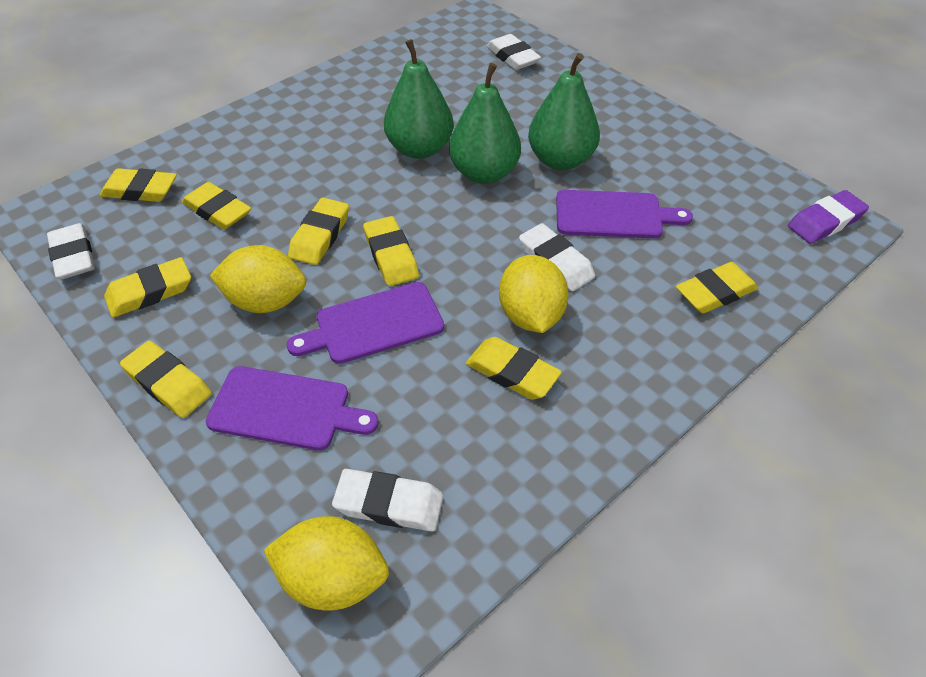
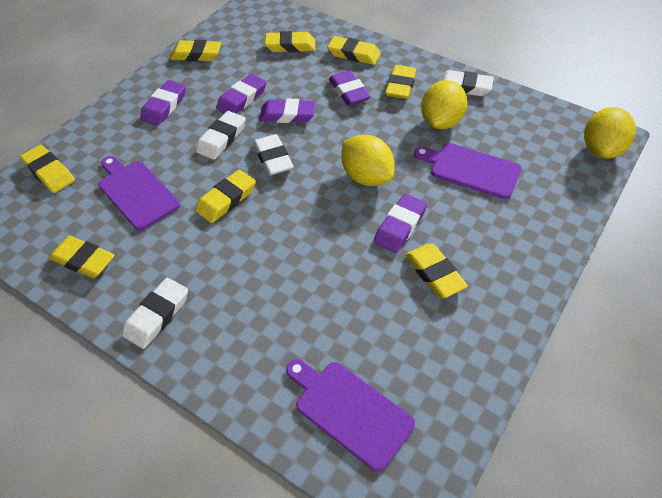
green pear: [384,39,454,159] [449,63,521,184] [528,53,600,170] = 3 -> none = 0
purple eraser: [788,190,869,244] = 1 -> [140,80,186,125] [216,74,267,114] [259,99,316,123] [329,70,371,106] [374,193,427,253] = 5

